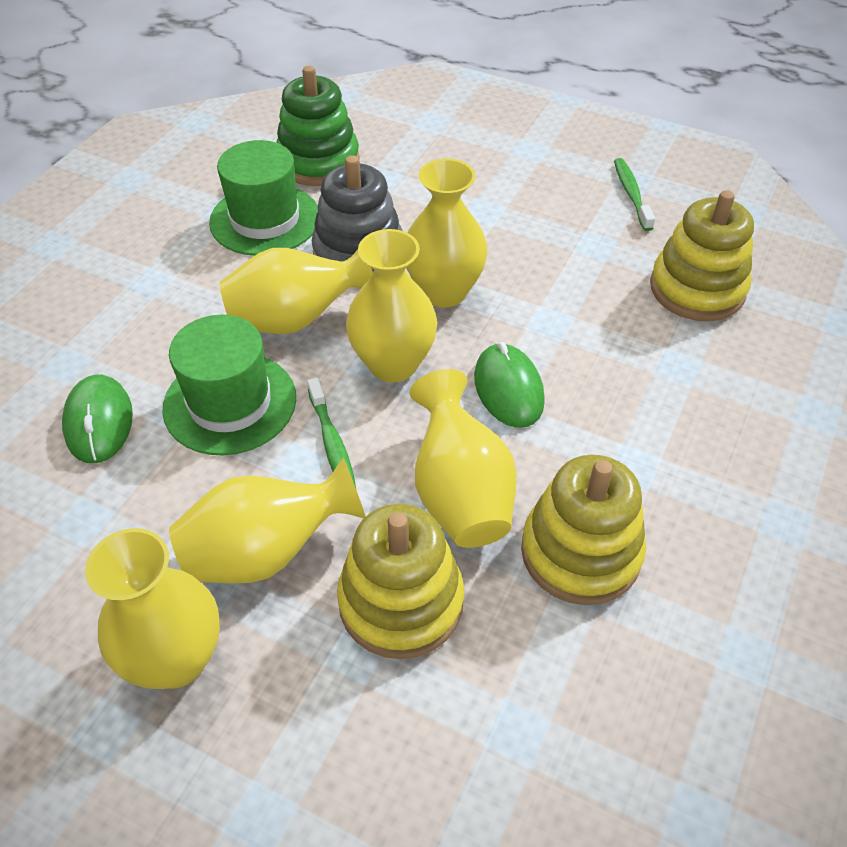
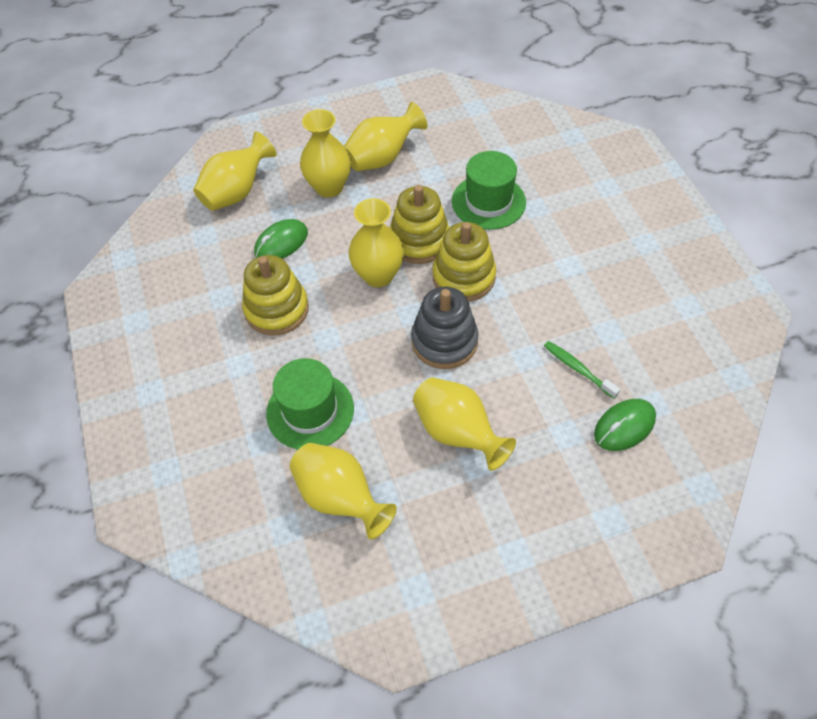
green stacking toy: [276,66,360,186] = 1 -> none = 0
green toothbrush: [307,378,356,488] [614,158,655,231] = 2 -> [544,341,620,399] = 1

